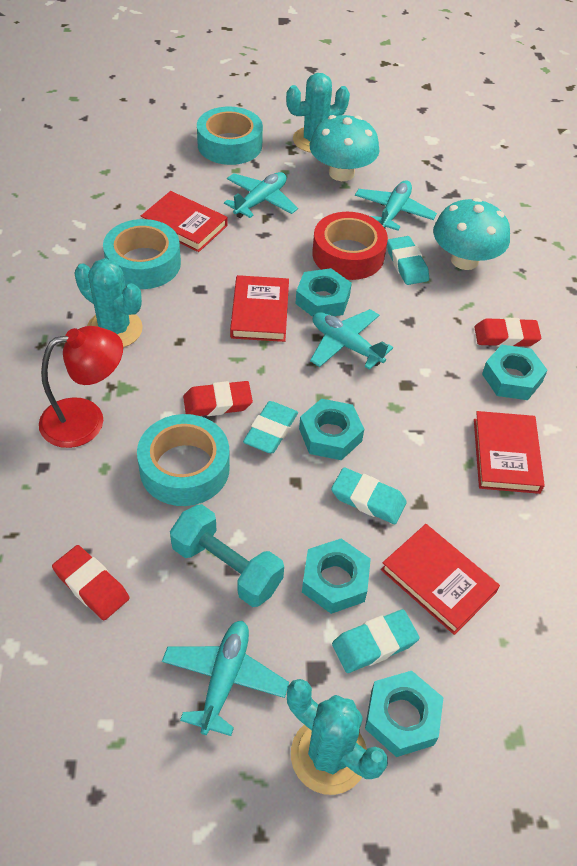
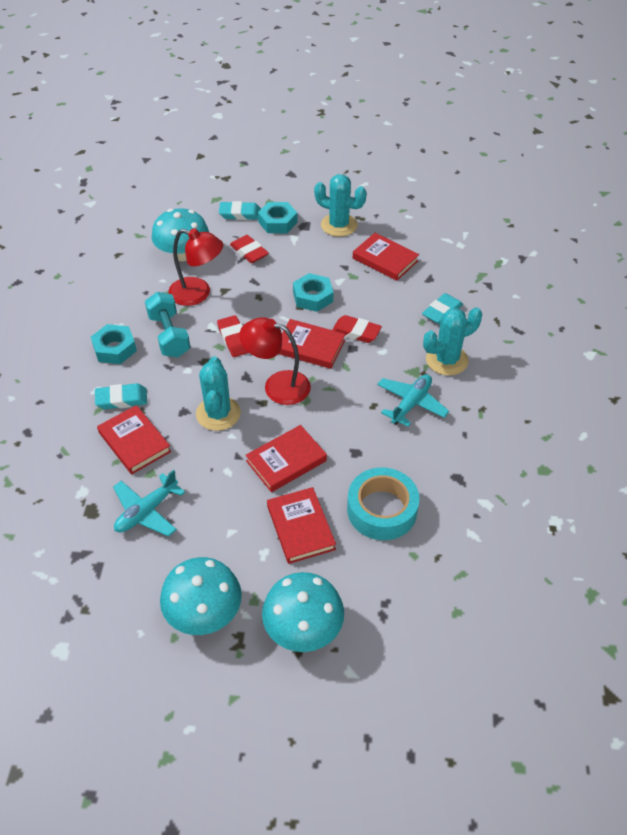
red book: [141,191,228,252] [230,275,289,342] [381,524,500,635] [474,411,545,494] = 4 -> [97,405,171,474] [246,425,327,492] [267,487,336,564] [279,319,345,369] [353,233,419,281] = 5
red lamp: [39,326,123,448] = 1 -> [168,228,223,306] [239,317,311,405] = 2
red tape: [312,212,388,280] = 1 -> none = 0
turquoise eraser: [243,401,298,453] [331,467,407,524] [332,609,420,673] [387,236,429,285] = 4 -> [95,383,147,409] [219,201,261,220] [422,293,463,325] = 3
turquoise mushroom: [310,115,380,181] [433,198,510,270] = 2 -> [152,208,209,261] [160,557,242,635] [262,572,344,652] = 3
turquoise nut: [295,268,352,317] [299,399,364,460] [302,539,371,614] [365,671,444,757] [482,345,548,400] = 5 -> [91,324,137,364] [258,202,298,233] [293,273,333,312] = 3
turquoise plane: [162,621,289,736] [224,172,298,218] [310,309,393,370] [355,180,437,231] = 4 -> [113,470,185,537] [377,374,449,427] = 2
turquoise tape: [103,219,181,289] [137,414,230,506] [197,107,263,165] = 3 -> [347,468,419,540] = 1

